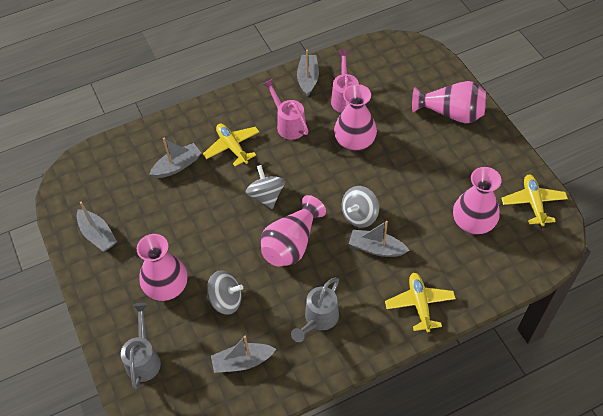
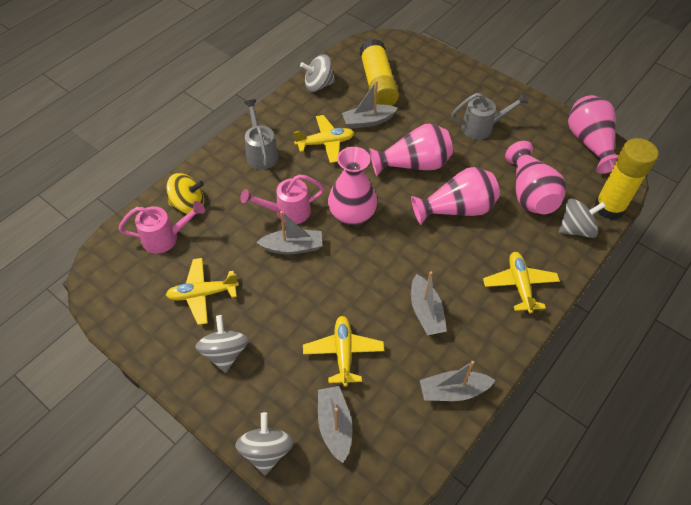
grey spinning top: [207,270,243,315] [246,165,285,209] [342,186,379,228] = 3 -> [195,315,249,373] [235,412,294,475] [300,54,335,92] [559,198,606,238] = 4
yellow glue stick: none = 0 -> [360,39,399,106] [594,138,659,220] = 2
yellow plane: [203,124,260,166] [385,273,456,332] [501,175,568,226] = 3 -> [166,258,239,325] [294,115,354,163] [303,316,384,387] [483,252,560,314] = 4
yellow spinning top: none = 0 -> [167,173,204,214] = 1

